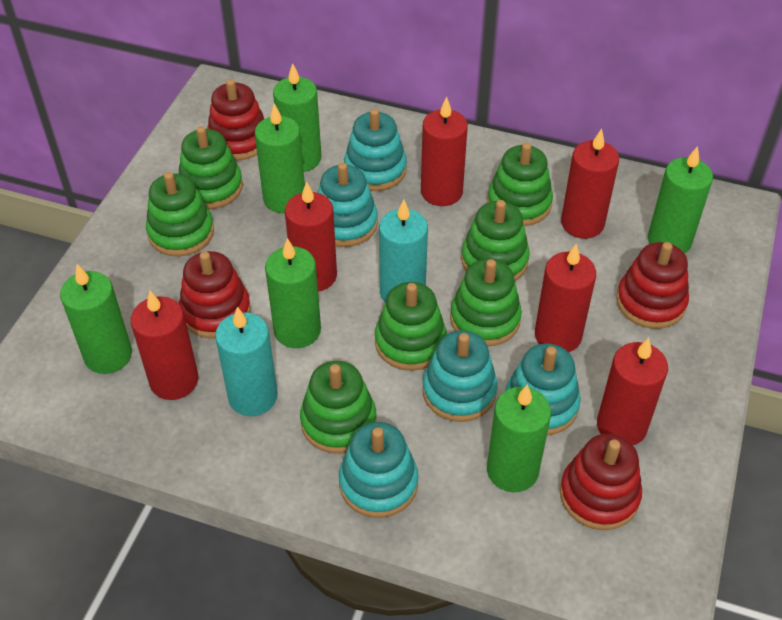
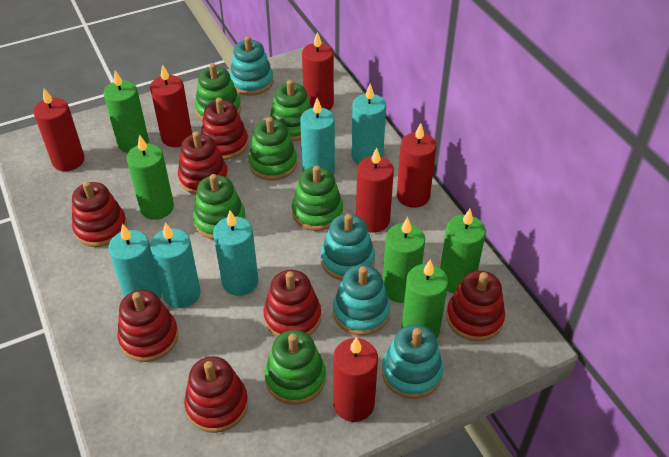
green candle: [60,264,132,374] [255,103,305,213] [265,238,321,348] [273,63,321,172] [487,384,551,492] [648,146,713,253] = 6 -> [104,70,149,153] [127,134,174,220] [383,217,425,303] [401,259,448,339] [440,209,486,294] = 5
green stacking toy: [146,172,214,257] [179,126,243,209] [300,361,377,454] [375,282,447,371] [450,259,522,346] [461,200,530,281] [487,143,553,226] = 7 -> [193,174,246,239] [195,63,241,121] [248,117,297,181] [265,330,326,405] [270,80,312,142] [292,165,343,231] = 6
red stacking toy: [179,251,251,338] [207,79,264,161] [560,434,642,530] [616,242,689,329] = 4 -> [72,181,127,247] [117,290,178,362] [178,131,228,195] [184,356,248,433] [201,98,248,160] [263,270,321,337] [446,271,505,342] = 7
turquoise candle: [215,307,278,416] [379,199,428,302] = 2 -> [108,224,162,299] [150,222,200,308] [213,211,258,296] [300,98,335,174] [351,84,386,164] = 5
turquoise stacking toy: [317,163,378,247] [339,422,418,518] [344,109,407,191] [422,330,498,422] [505,343,581,435] = 5 -> [230,36,274,96] [321,214,375,281] [333,265,390,336] [382,325,443,399] = 4

